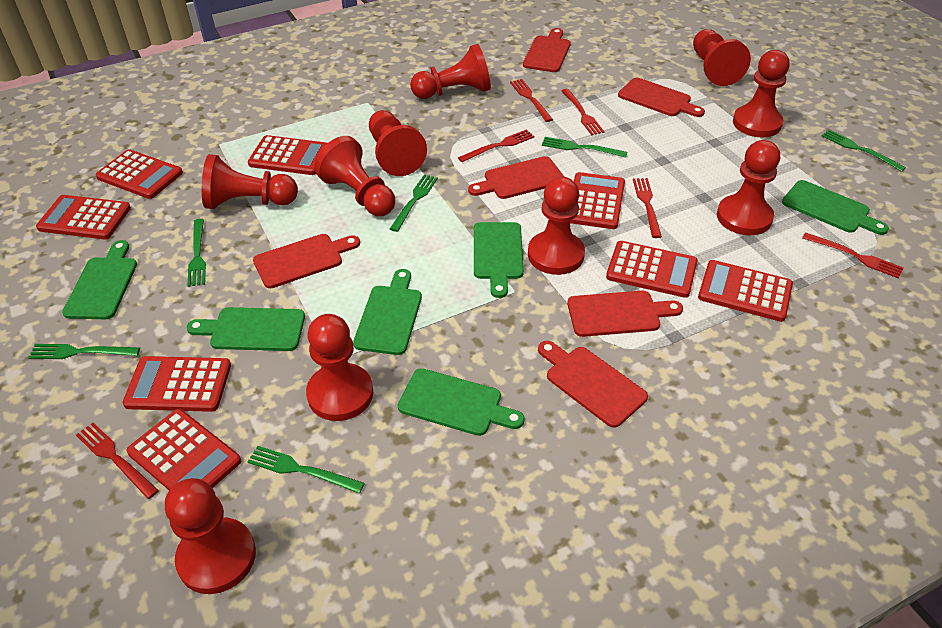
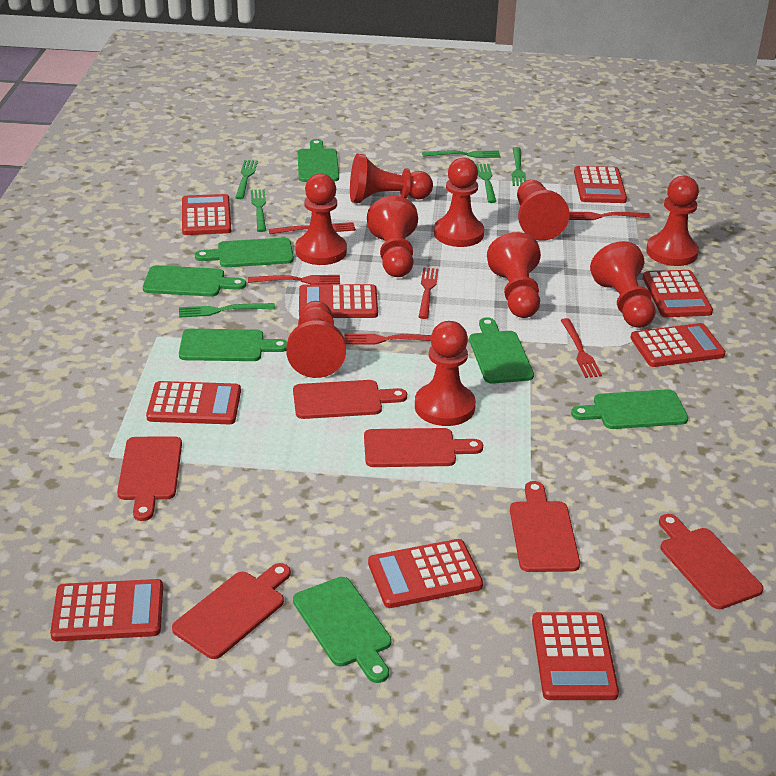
green cutting board: [62,240,137,319] [187,307,305,351] [353,269,422,355] [398,368,525,436] [474,222,524,298] [782,180,889,235] = 6 -> [143,265,246,297] [179,329,287,361] [195,238,294,267] [293,577,391,683] [298,139,339,182] [469,317,534,384] [571,389,688,429] = 7
red calculator: [36,195,131,240] [96,149,183,199] [123,356,231,412] [126,409,241,490] [248,135,327,175] [570,172,625,229] [606,241,698,298] [698,260,793,322] = 8 -> [50,579,163,641] [146,381,241,424] [182,194,231,235] [299,284,378,318] [368,539,483,608] [532,612,619,700] [574,166,627,203] [630,323,726,367] [643,270,713,317] = 9

